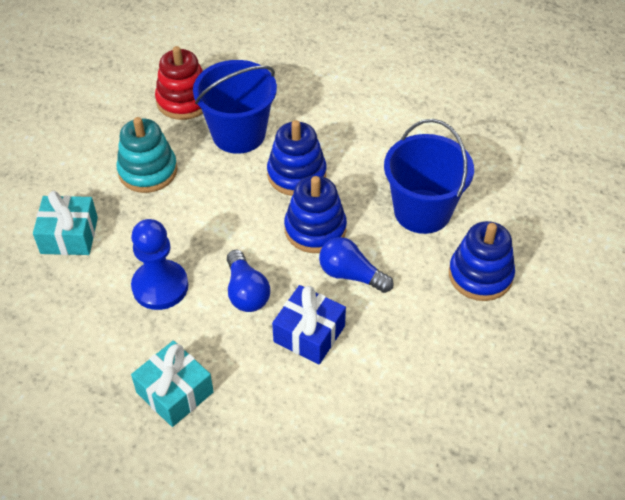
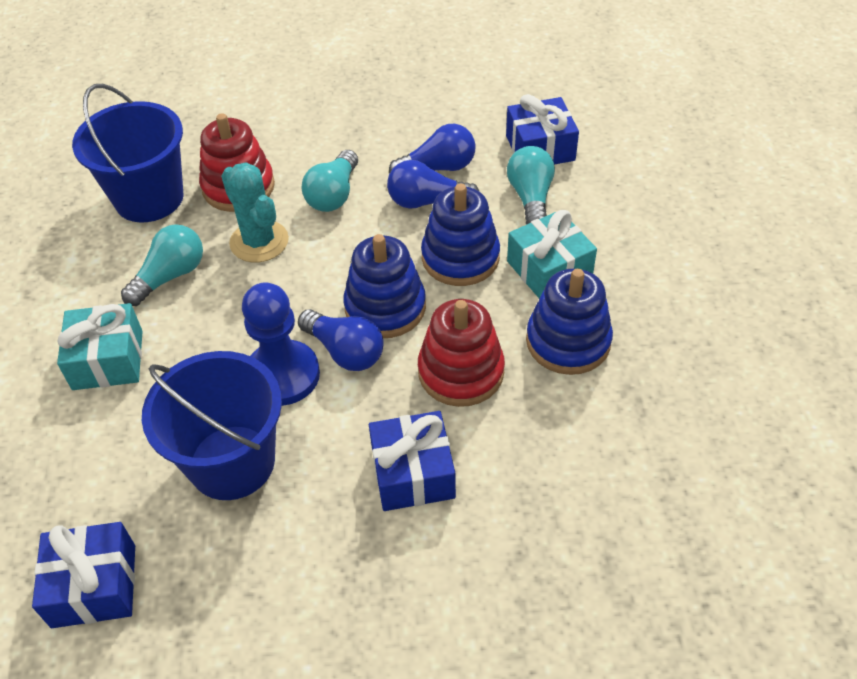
blue gift: [272,285,346,364] = 1 -> [32,522,135,628] [369,411,456,511] [506,94,579,165] = 3
blue light bulb: [227,250,270,312] [319,237,394,293] = 2 -> [298,309,384,371] [387,160,479,209] [389,124,476,173] = 3
red stacking toy: [155,46,203,120] = 1 -> [199,113,275,212] [418,299,505,407] = 2
turquoise cactus: none = 0 -> [221,162,289,263] = 1
turquoise light bulb: none = 0 -> [121,224,203,306] [301,150,358,212] [507,146,555,225] = 3
turquoise stacking toy: [116,117,177,193] = 1 -> none = 0

